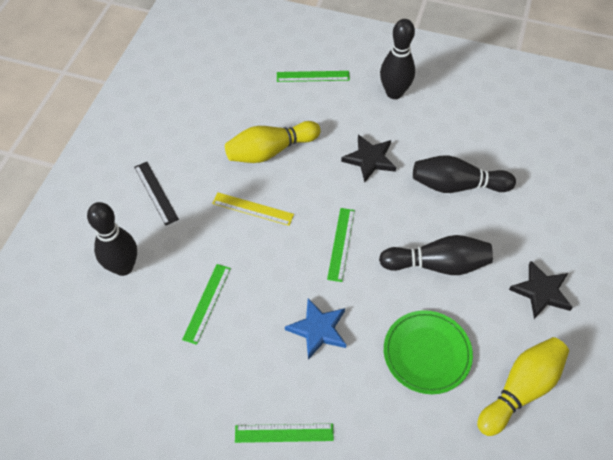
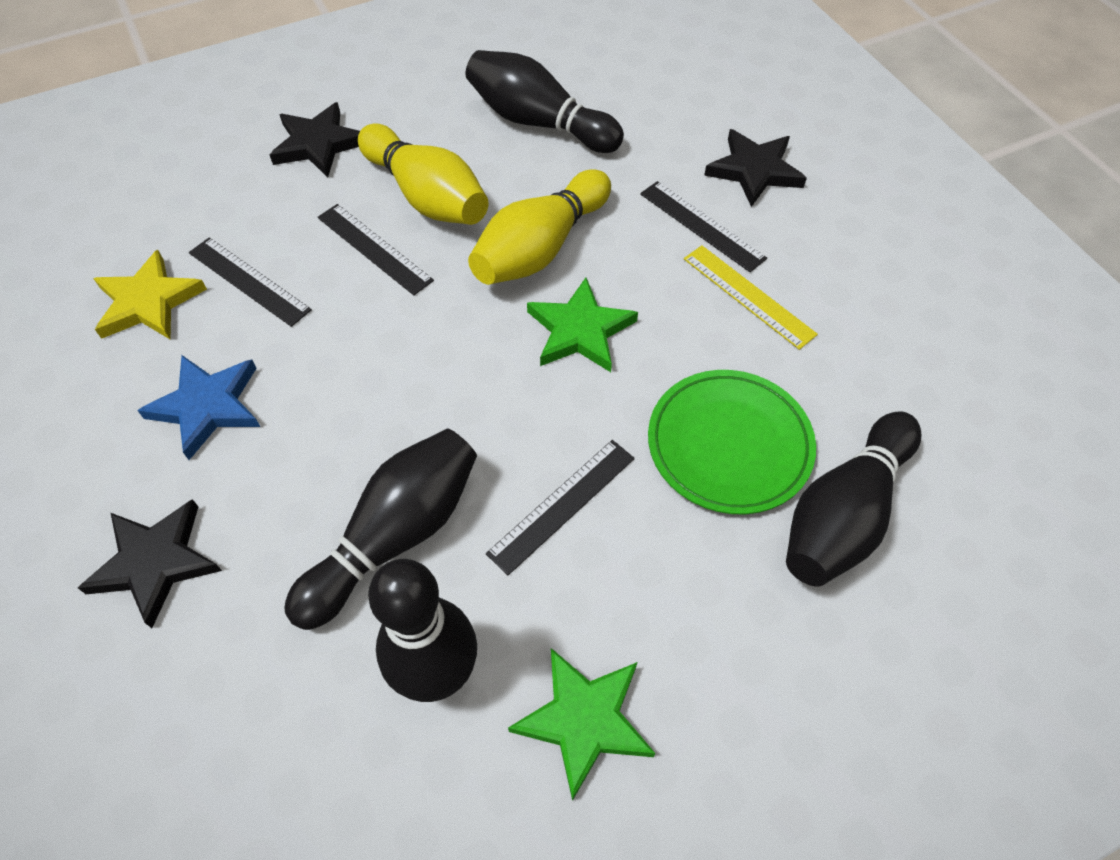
black ruler: [134,162,179,226] = 1 -> [189,238,312,327] [318,204,434,295] [486,440,635,575] [640,181,767,272] = 4
black star: [341,135,396,182] [509,261,573,319] = 2 -> [78,499,222,628] [270,102,360,177] [704,129,807,207] = 3
green ruler: [182,264,231,345] [235,424,334,443] [277,71,350,82] [327,208,355,282] = 4 -> none = 0
green star: none = 0 -> [508,648,656,801] [527,278,638,372] = 2
yellow star: none = 0 -> [93,250,207,340] = 1

